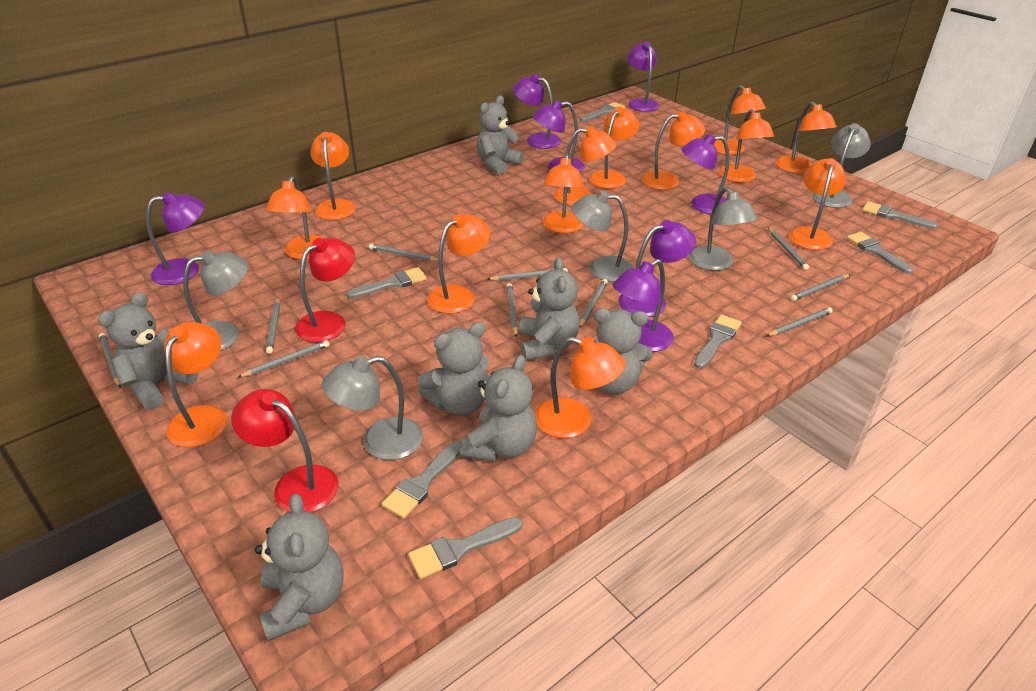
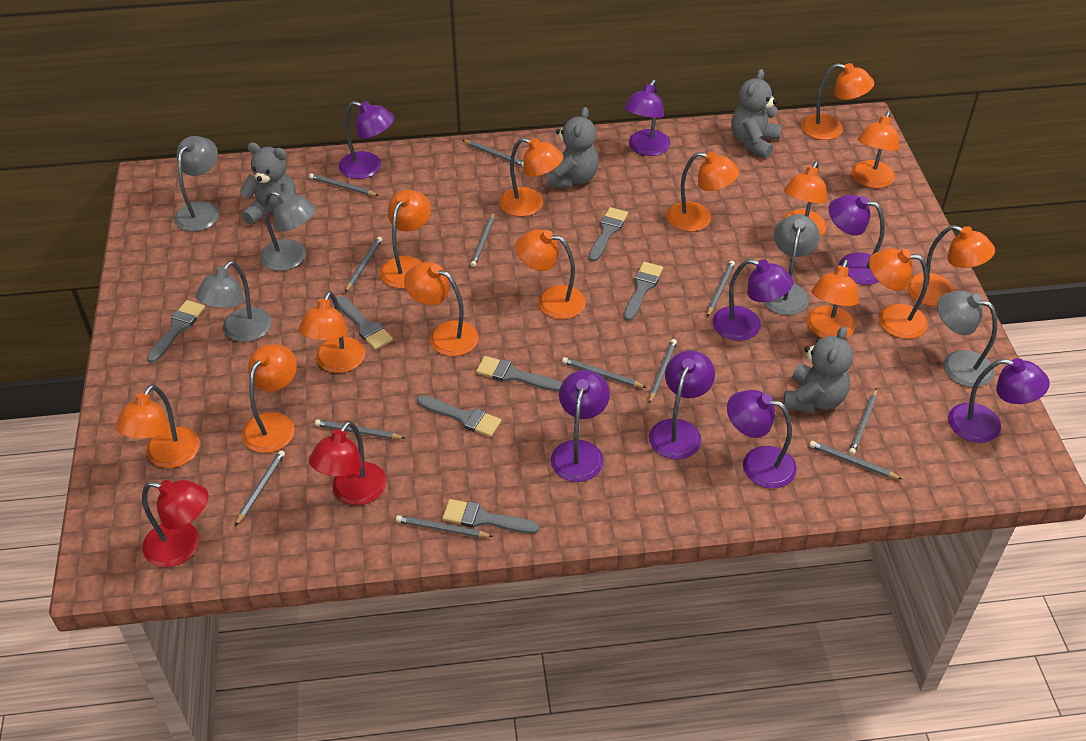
grey pencil: [99,333,121,388] [237,340,330,378] [266,297,280,354] [369,244,438,261] [487,268,568,281] [506,283,518,337] [579,279,608,328] [766,307,833,336] [768,228,809,270] [790,274,850,301] = 10 -> [235,450,285,526] [309,173,379,196] [315,419,405,439] [345,237,382,292] [396,515,494,538] [462,140,524,167] [470,212,495,267] [562,357,647,388] [649,339,677,404] [707,260,735,317] [809,441,902,479] [848,388,877,455] = 12
grey teddy bear: [98,292,199,410] [255,493,344,641] [418,322,489,415] [461,355,537,462] [477,96,524,175] [519,257,580,361] [578,308,653,395] = 7 -> [239,142,296,232] [547,107,599,188] [731,69,781,159] [783,326,853,413] = 4
orange lamp: [164,322,227,447] [266,176,324,259] [310,132,356,220] [427,214,490,314] [535,336,626,438] [543,154,584,233] [554,127,616,206] [589,106,639,189] [642,111,705,190] [714,85,766,155] [719,109,774,182] [776,101,837,173] [789,158,846,250] = 13 -> [115,385,200,468] [242,344,297,453] [298,291,365,373] [380,190,431,288] [404,262,479,356] [500,137,564,216] [516,229,586,319] [667,152,740,232] [782,161,827,236] [801,63,874,140] [807,259,859,338] [852,111,899,188] [869,248,928,339] [907,225,995,306] = 14
purple lamp: [146,192,205,285] [513,74,561,149] [533,100,585,172] [613,259,674,352] [618,220,696,317] [627,41,660,112] [681,134,730,214] = 7 -> [339,101,395,179] [551,370,610,482] [624,80,670,156] [649,351,715,459] [713,259,793,341] [727,390,797,488] [829,195,885,285] [948,358,1050,443] = 8

